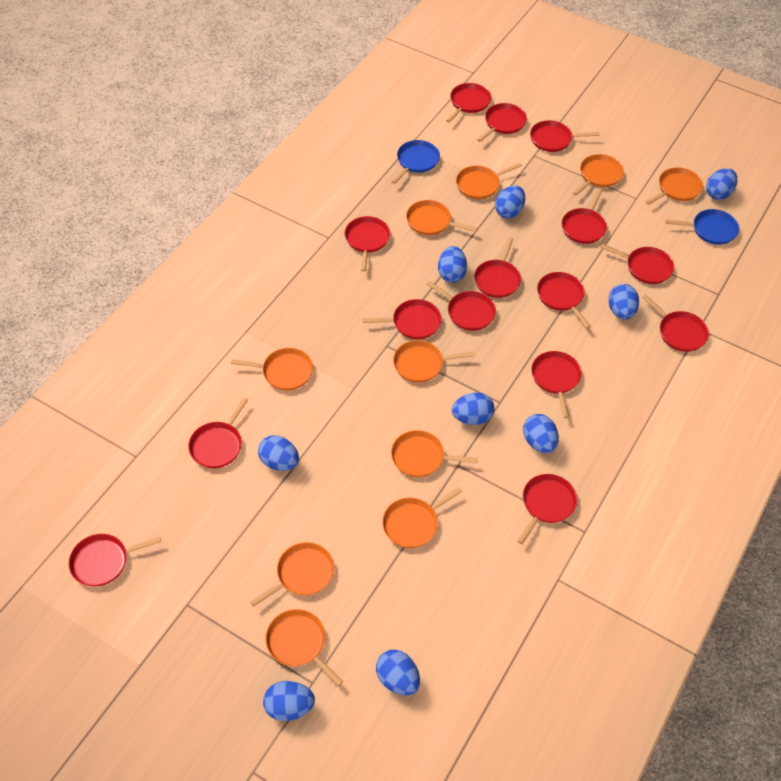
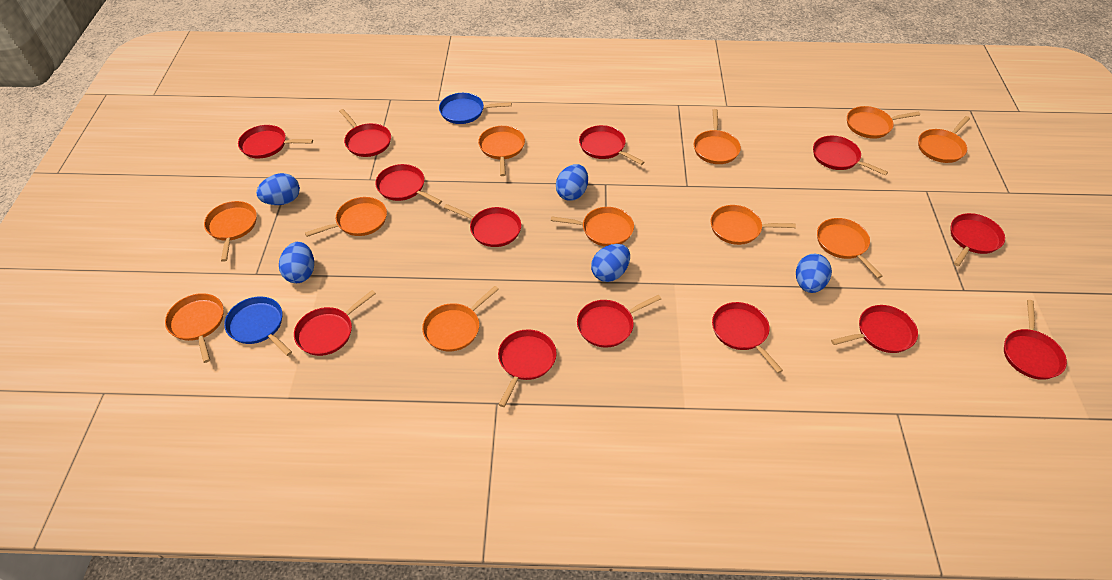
blue egg: [258,435,299,471] [263,681,315,721] [376,650,420,695] [438,246,467,283] [452,392,495,425] [495,185,525,218] [523,414,559,453] [608,284,639,320] [706,168,737,200] = 9 -> [256,173,300,205] [279,242,314,283] [556,164,588,201] [591,244,630,282] [796,254,832,293] = 5
orange pan: [231,348,313,390] [250,542,334,607] [265,609,343,686] [382,487,462,548] [391,430,478,477] [393,340,475,382] [406,200,477,235] [456,163,522,199] [573,154,624,196] [646,167,703,205] = 10 -> [165,293,224,363] [204,201,257,262] [305,197,387,237] [422,286,499,351] [478,126,525,176] [551,207,634,246] [694,109,741,164] [710,205,796,245] [817,218,882,278] [847,106,920,139] [918,116,970,163] = 11
red pan: [69,534,161,587] [188,397,248,468] [345,216,390,272] [363,299,442,339] [426,281,496,331] [446,83,491,123] [474,237,521,298] [477,103,527,142] [517,474,577,544] [530,120,600,152] [531,351,582,418] [537,272,591,328] [562,189,607,244] [600,244,674,284] [642,294,709,352] = 15 -> [238,125,313,158] [294,290,376,356] [339,109,391,157] [375,164,442,205] [444,204,521,247] [498,329,557,407] [577,295,661,347] [579,125,644,165] [712,302,783,373] [813,136,888,176] [831,305,918,353] [951,213,1005,266] [1004,300,1067,380] = 13

